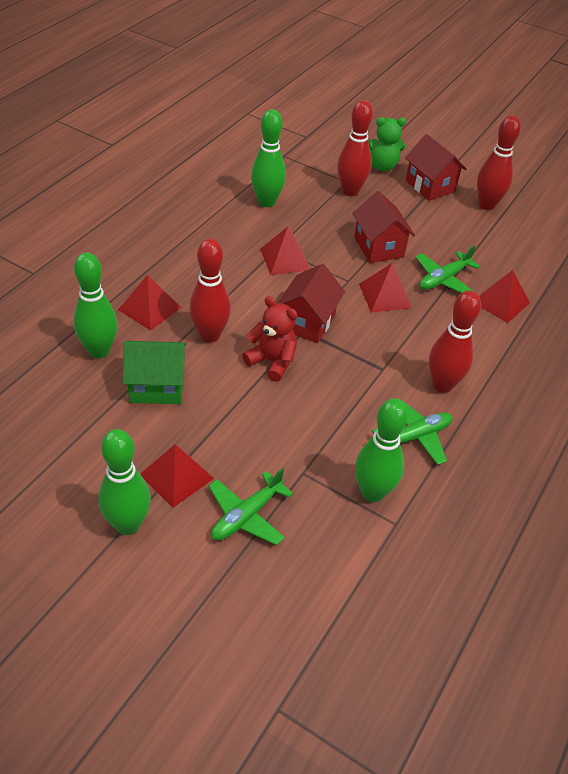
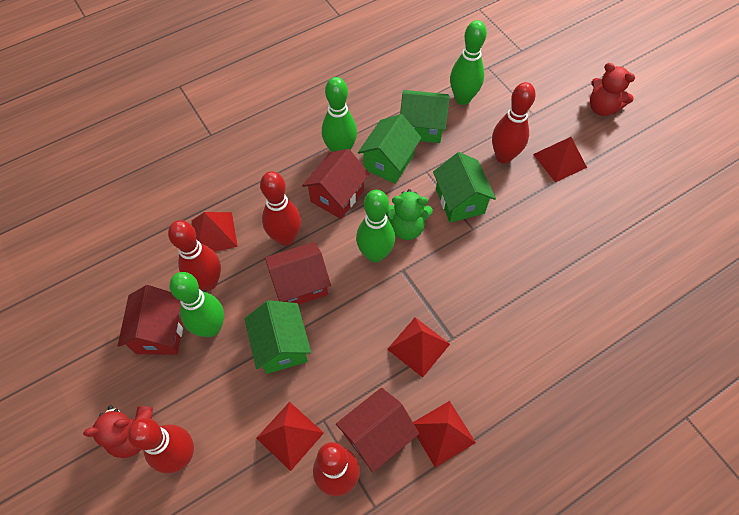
green house: [123,341,187,404] = 1 -> [244,300,311,374] [358,114,421,184] [400,90,450,143] [433,152,496,223] = 4
green plane: [209,468,293,545] [372,399,453,465] [416,245,480,293] = 3 -> none = 0
red bowling pin: [189,238,231,343] [337,100,373,196] [429,291,481,393] [477,115,521,210] = 4 -> [128,418,194,473] [168,220,221,290] [260,171,301,246] [313,442,360,496] [492,82,536,163] = 5
red house: [278,264,345,343] [352,191,415,263] [405,134,466,201] = 3 -> [118,285,183,355] [265,242,331,305] [302,149,370,219] [336,388,419,473] = 4
red teddy bear: [242,296,298,382] = 1 -> [83,406,153,458] [590,63,635,116] = 2

